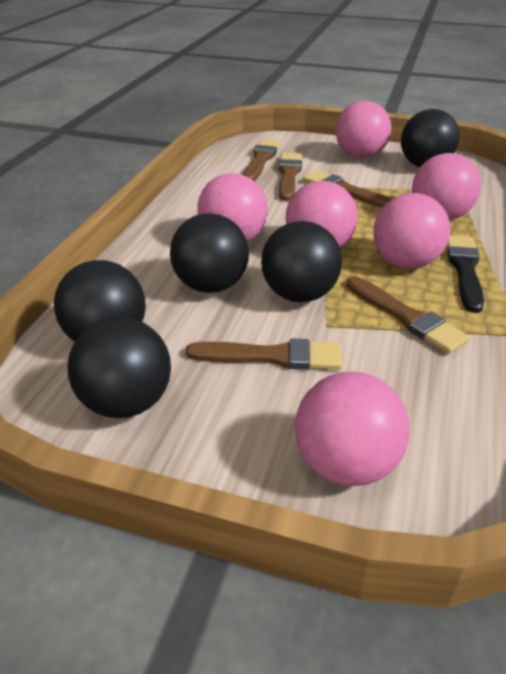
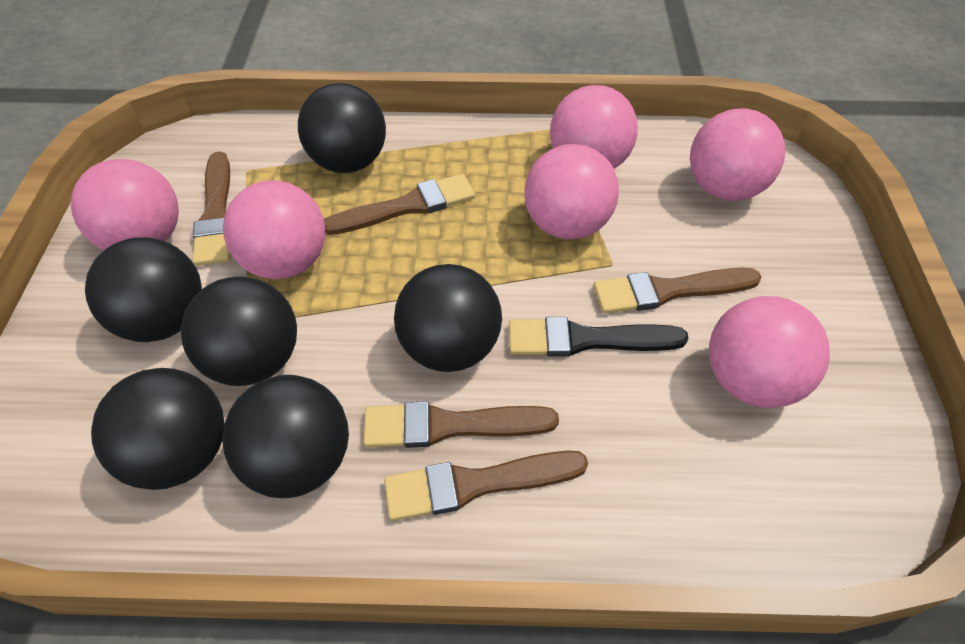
black ball: [54,260,146,342] [67,317,171,418] [170,213,249,293] [261,221,342,302] [401,109,460,167] = 5 -> [85,237,202,342] [91,368,224,490] [181,276,297,386] [222,375,349,498] [298,83,386,173] [394,264,502,372] = 6

